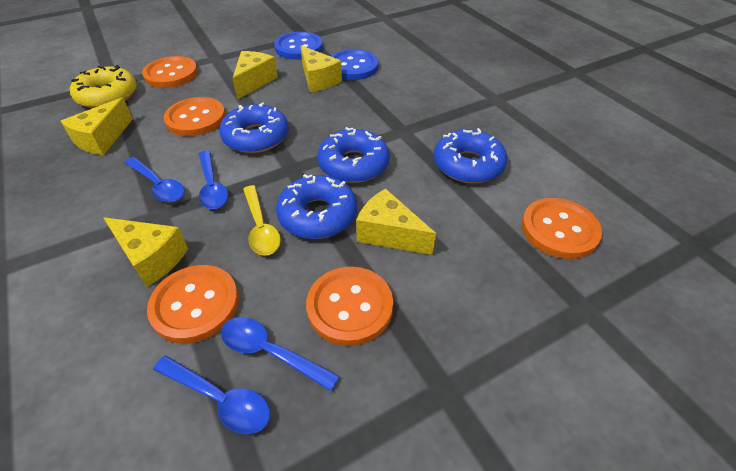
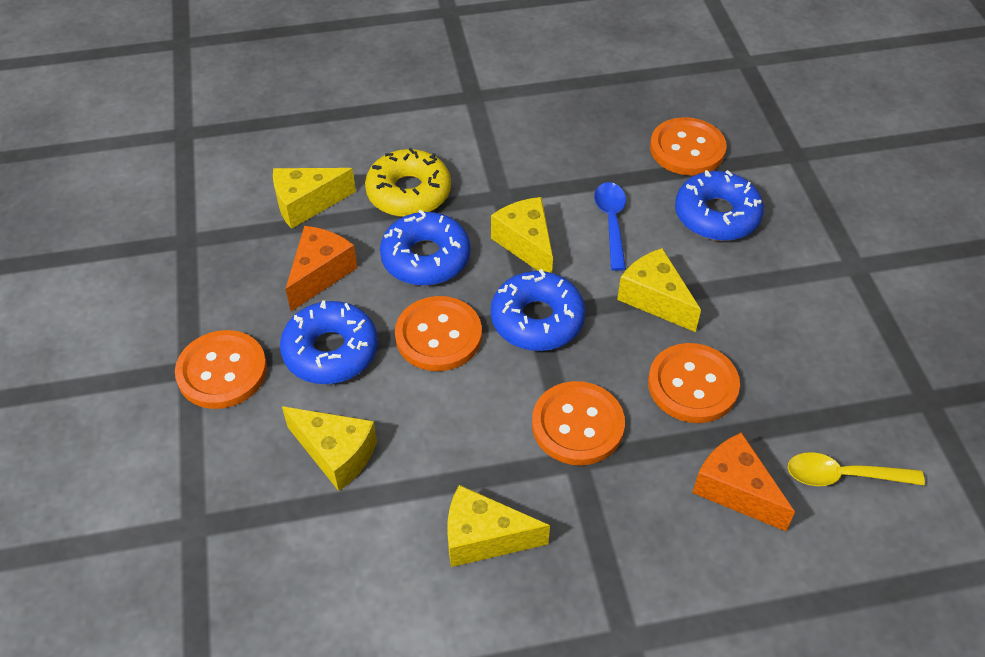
blue button: [274,32,323,60] [331,49,379,80] = 2 -> none = 0
blue spoon: [125,157,185,202] [153,355,270,434] [199,150,228,209] [221,317,340,391] = 4 -> [594,182,626,271] = 1
orange cheese: none = 0 -> [285,226,358,311] [692,432,795,531] = 2

